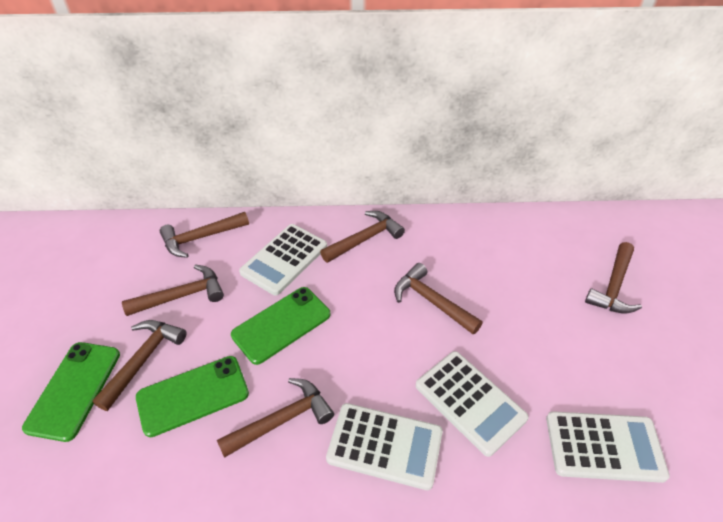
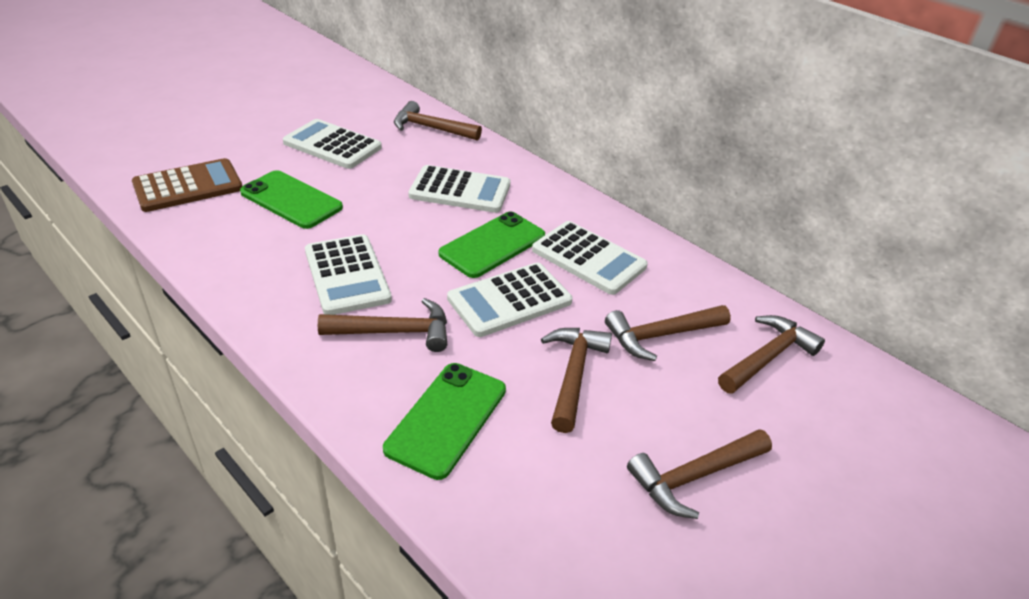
brown calculator: none = 0 -> [132,158,242,212] = 1
brown hammer: [92,320,186,411] [122,265,224,316] [160,212,249,258] [217,378,334,458] [320,211,405,263] [394,263,483,334] [585,242,642,314] = 7 -> [318,298,447,352] [394,101,482,141] [541,328,612,433] [605,305,731,361] [627,429,772,519] [718,315,825,394] = 6
white calculator: [239,224,327,296] [326,403,443,490] [416,351,529,457] [546,411,670,483] = 4 -> [283,119,382,169] [305,234,392,315] [408,165,510,213] [447,263,572,337] [532,221,648,295] = 5

